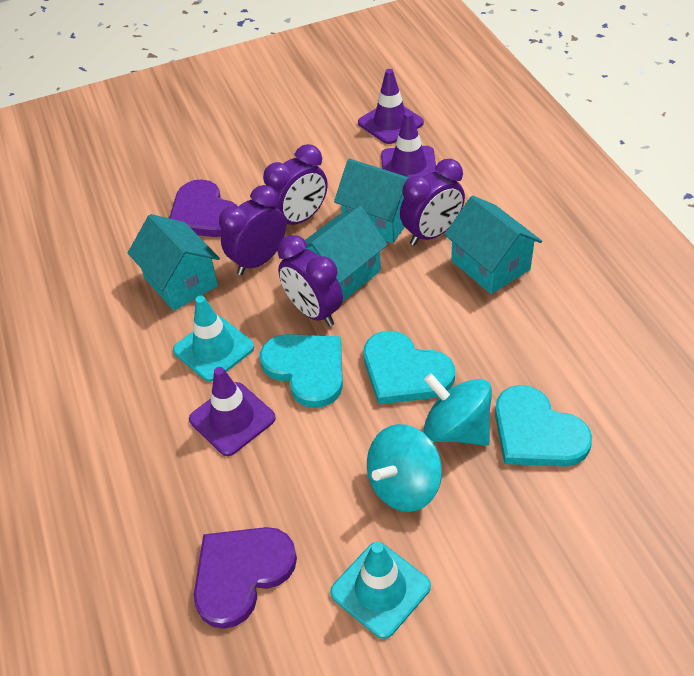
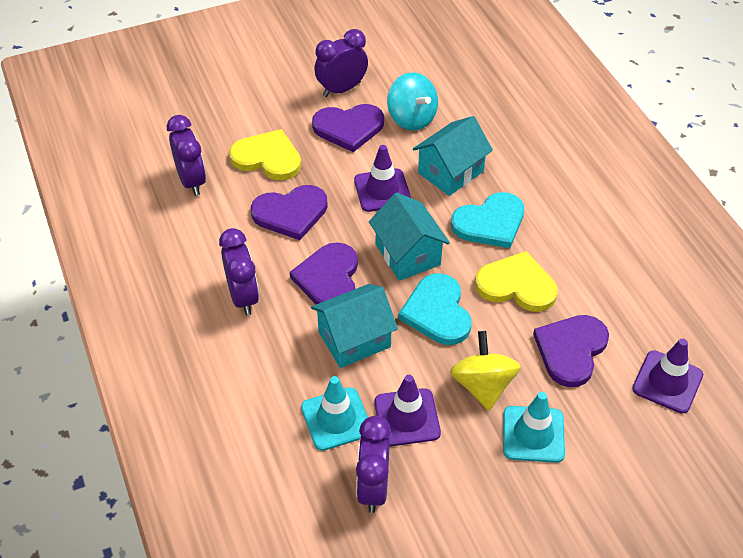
purple heart: [169,179,237,237] [194,527,297,629] = 2 -> [251,185,328,240] [290,242,358,304] [312,104,384,152] [533,315,609,387] = 4
turquoise heart: [260,334,343,408] [364,331,455,405] [495,385,592,467] = 3 -> [398,273,472,345] [451,192,524,248] = 2
turquoise house: [128,214,220,311] [305,206,387,301] [334,158,409,243] [445,196,542,294] = 4 -> [311,284,398,368] [369,193,450,281] [413,116,493,196] = 3
turquoise spinning top: [367,424,442,512] [424,373,492,446] = 2 -> [387,73,438,131] = 1
yellow heart: none = 0 -> [229,129,301,181] [475,251,558,312] = 2
yellow spinning top: none = 0 -> [450,331,521,411] = 1

